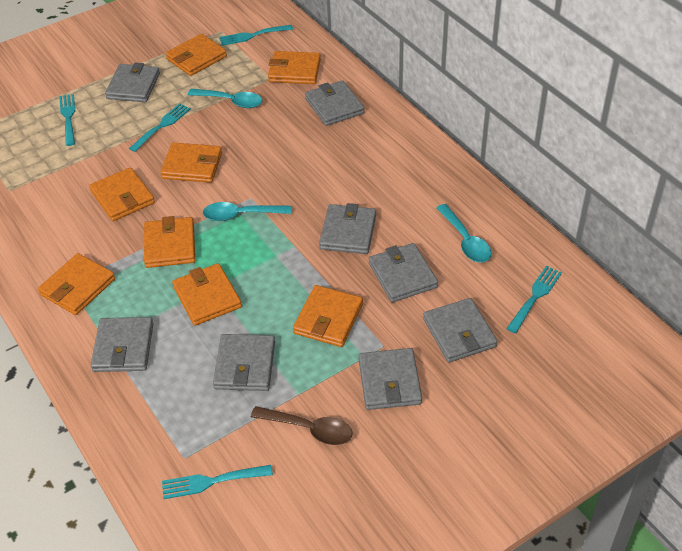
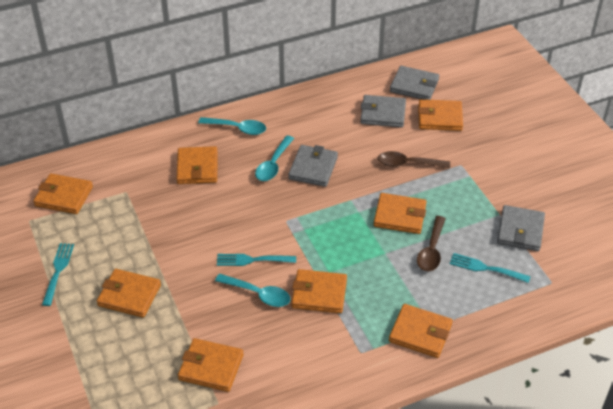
brown spoon: [251,406,353,445] = 1 -> [378,151,450,168] [417,216,446,271] = 2
grey wallet: [91,317,154,372] [105,63,160,102] [213,334,275,391] [305,80,364,126] [319,203,376,254] [359,348,422,410] [369,243,438,302] [423,298,497,362] = 8 -> [288,145,338,187] [360,95,406,128] [390,66,439,100] [497,205,545,251] = 4
turquoise fork: [59,94,75,146] [129,103,191,152] [162,465,273,499] [219,25,293,46] [506,266,562,333] = 5 -> [42,243,74,306] [217,254,296,266] [450,253,531,283] = 3

